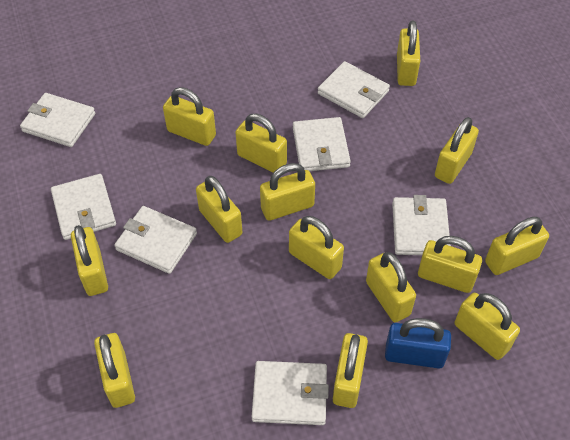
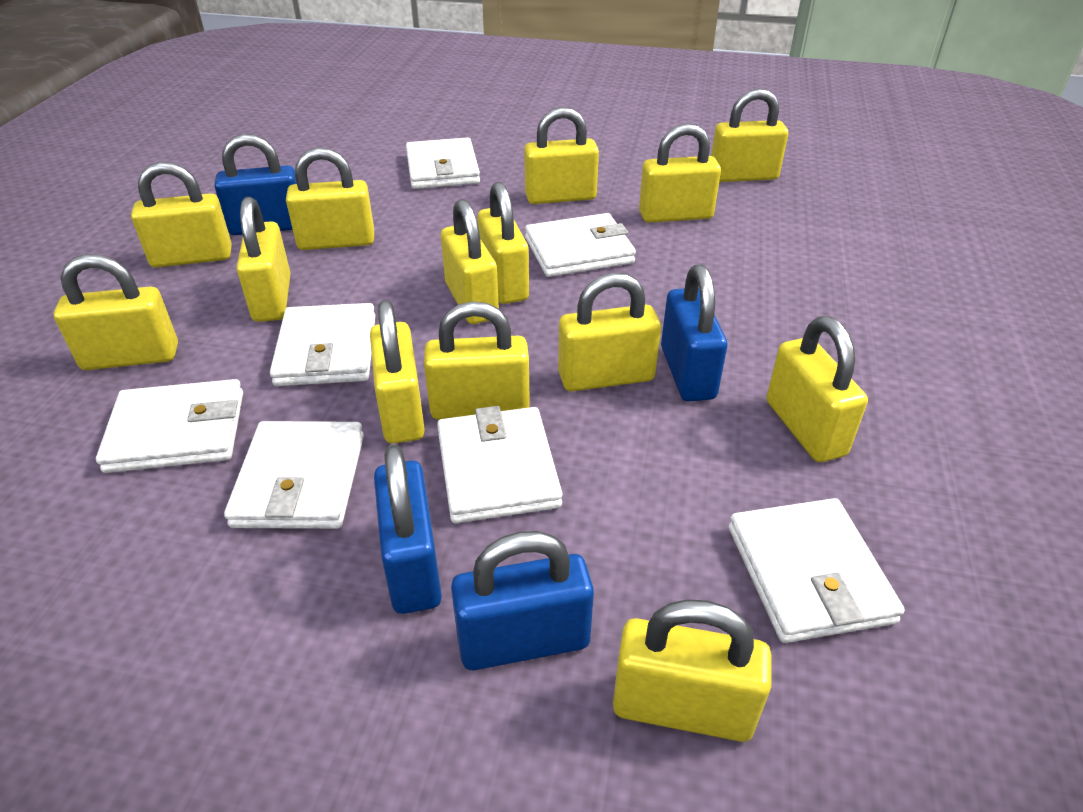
blue padlock: [385,318,451,369] = 1 -> [214,134,297,235] [374,444,442,614] [451,531,594,670] [661,265,727,402] = 4

